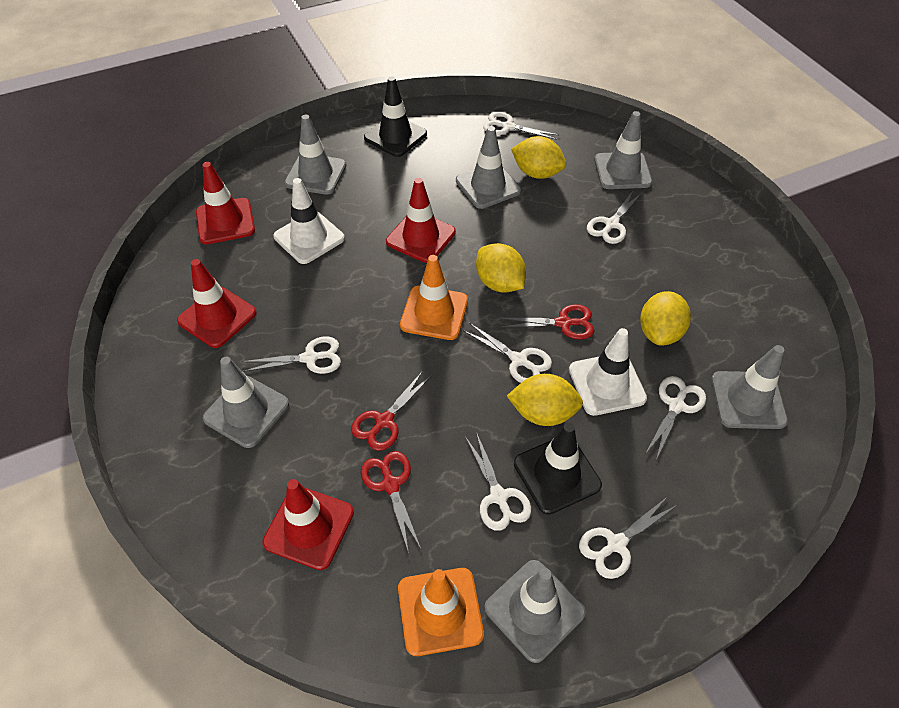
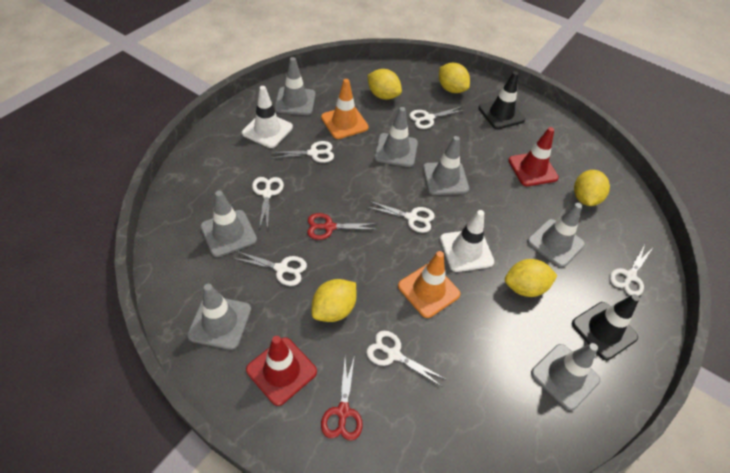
grey traffic cone: [203,357,289,448] [285,114,346,195] [456,126,521,209] [484,560,586,663] [594,111,652,189] [711,345,788,429] = 6 -> [187,284,251,350] [201,191,257,257] [274,57,315,115] [374,107,418,167] [423,136,469,195] [527,203,585,268] [531,343,600,411] = 7
red scissors: [351,371,432,451] [361,451,421,553] [499,304,594,340] = 3 -> [307,213,378,240] [321,355,363,441] = 2
red traffic cone: [177,259,257,348] [196,162,255,244] [262,479,354,570] [386,178,456,263] = 4 -> [246,336,317,406] [508,127,559,186] = 2
yellow lemon: [476,243,526,293] [507,374,583,426] [511,136,566,179] [640,291,691,346] = 4 -> [312,279,357,322] [367,69,402,100] [439,63,470,93] [505,259,558,297] [574,170,610,206] = 5

